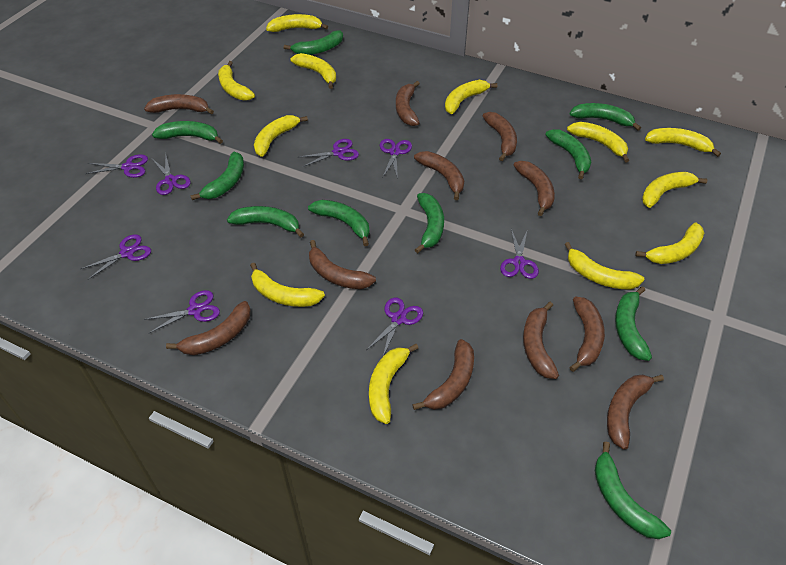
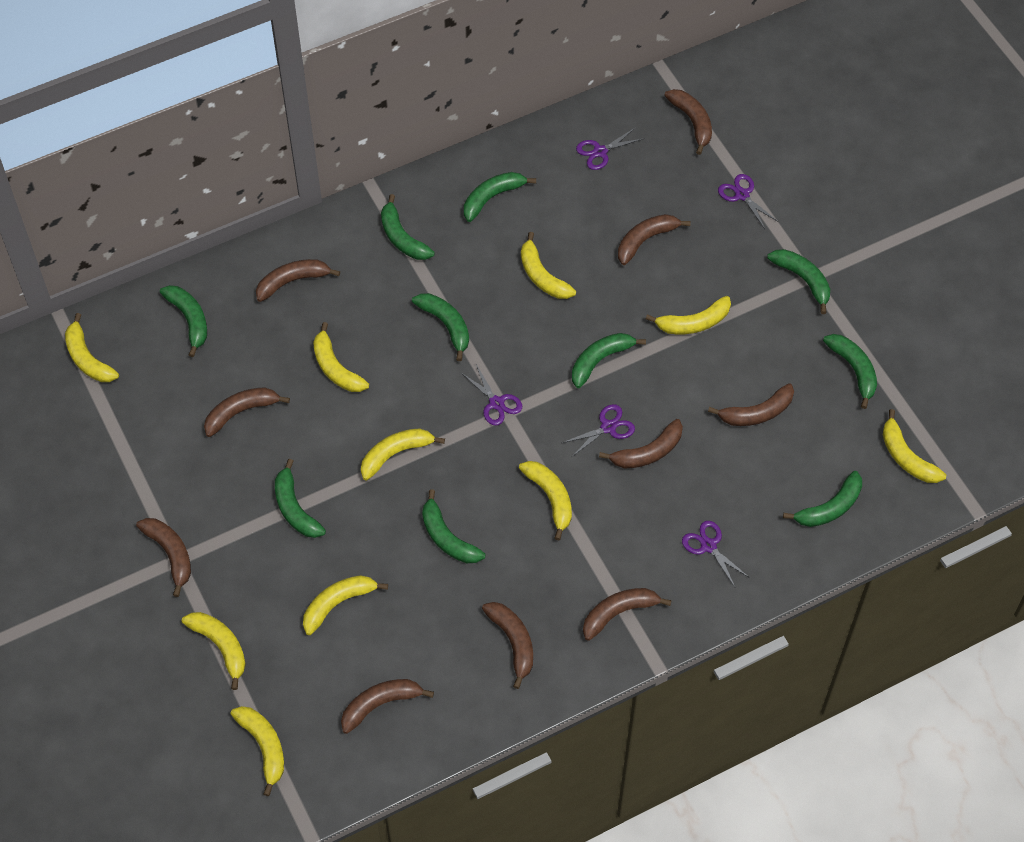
brown banana: [144,94,214,115] [166,301,251,355] [309,240,376,289] [396,81,420,126] [412,339,474,410] [414,151,464,200] [483,112,517,161] [514,161,555,216] [523,302,559,379] [569,296,605,372] [607,374,664,450] = 11 -> [136,518,191,597] [204,387,290,437] [256,259,340,302] [341,679,434,734] [482,602,533,689] [583,588,672,641] [599,419,683,468] [618,214,691,265] [664,89,712,155] [708,383,794,426] = 10
purple scissors: [81,234,151,280] [85,154,148,178] [144,290,220,333] [152,155,191,195] [300,139,359,167] [367,298,423,356] [379,139,412,179] [500,229,539,279] = 8 -> [461,365,522,426] [562,404,635,457] [576,127,645,170] [682,521,750,587] [718,174,779,229] = 5
yellow banana: [218,61,255,101] [250,263,325,307] [254,115,308,157] [266,14,328,32] [290,53,336,89] [369,344,418,424] [445,80,497,114] [564,242,645,290] [567,122,629,163] [636,223,704,264] [642,172,707,208] [645,128,721,157] = 12 -> [65,313,119,382] [182,612,246,690] [231,706,284,796] [303,575,388,635] [313,322,369,392] [361,428,445,480] [519,461,572,540] [521,232,576,299] [646,296,731,334] [883,409,946,483] = 10

